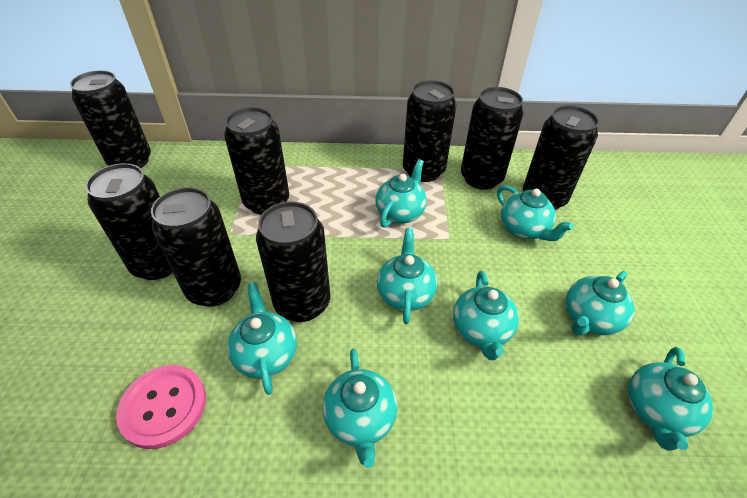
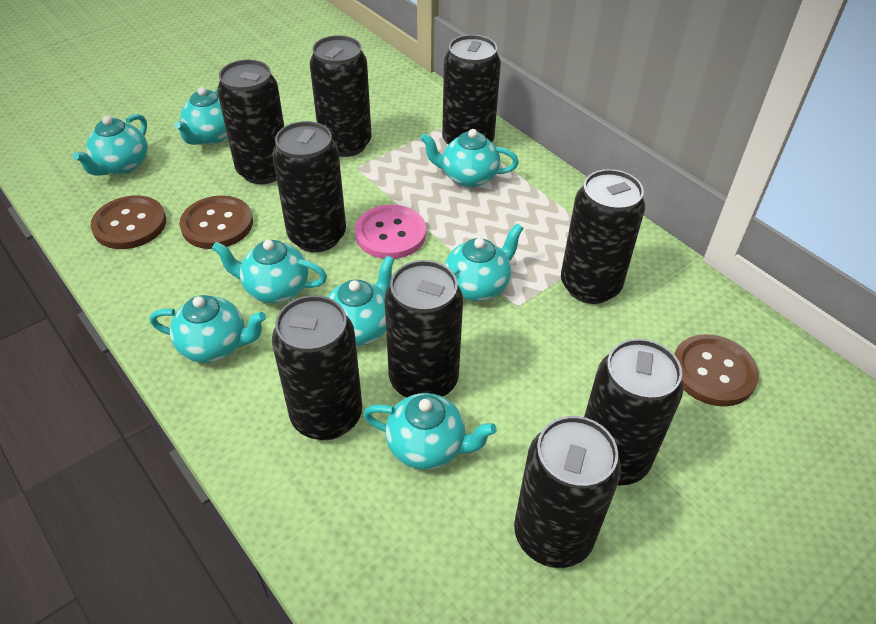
black can: [70,70,151,168] [85,163,173,280] [151,187,241,307] [224,107,289,215] [256,201,331,322] [403,80,456,182] [461,87,524,190] [523,105,599,210] = 8 -> [217,60,284,184] [272,121,346,252] [272,295,362,440] [310,35,371,157] [384,260,463,398] [442,35,501,145] [514,416,621,568] [561,169,645,304] [584,339,683,485] = 9
brown button: none = 0 -> [91,196,166,249] [179,195,253,249] [674,334,759,406] = 3

